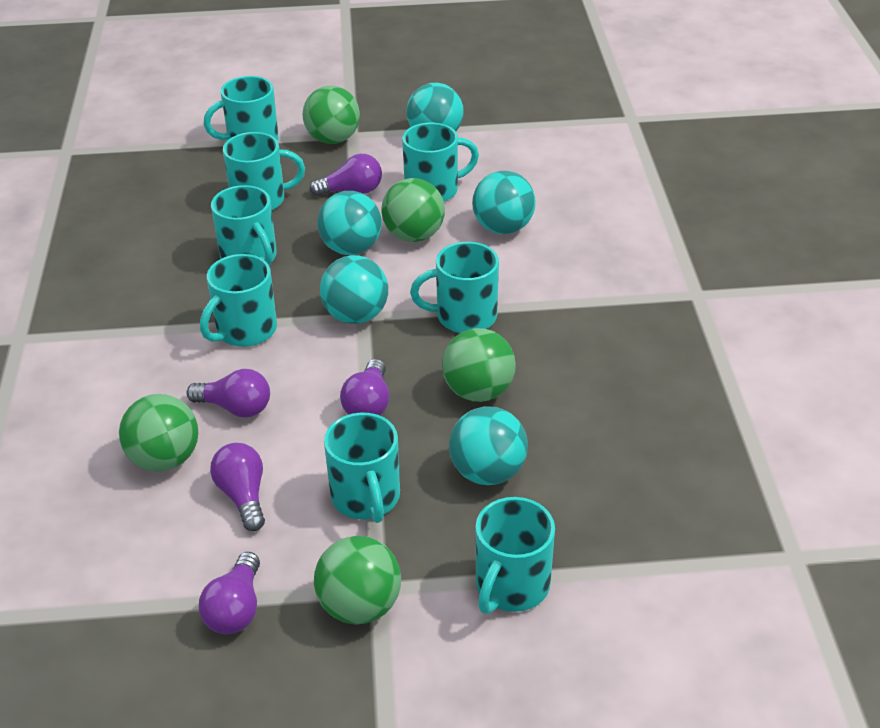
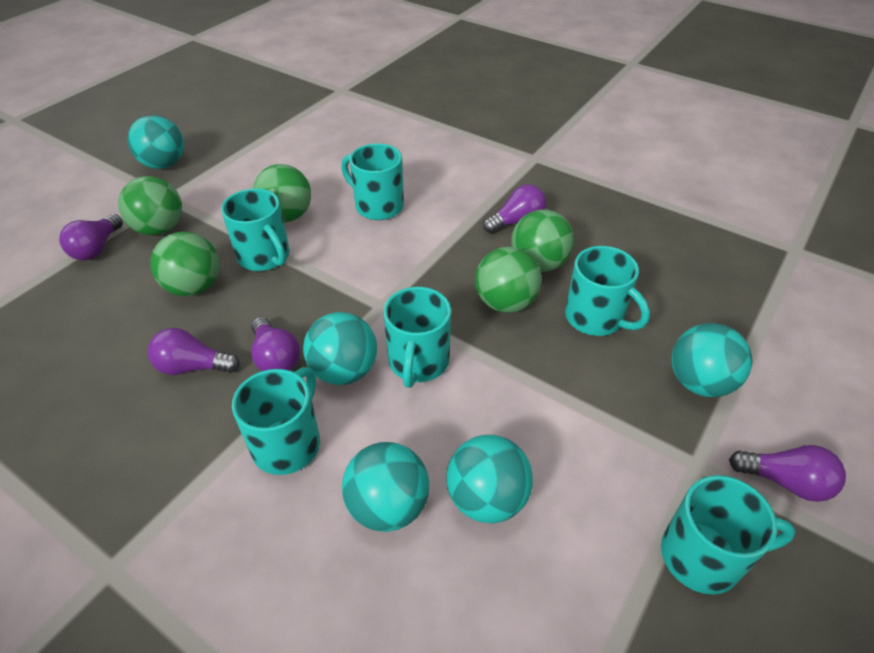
turquoise mug: [200,254,277,347] [204,76,279,141] [211,185,277,266] [223,132,305,210] [324,413,400,523] [402,123,479,202] [410,242,499,333] [475,497,555,614] = 8 -> [221,188,289,271] [232,367,320,475] [341,143,404,220] [383,287,451,388] [565,246,650,336] [661,475,796,595] = 6

